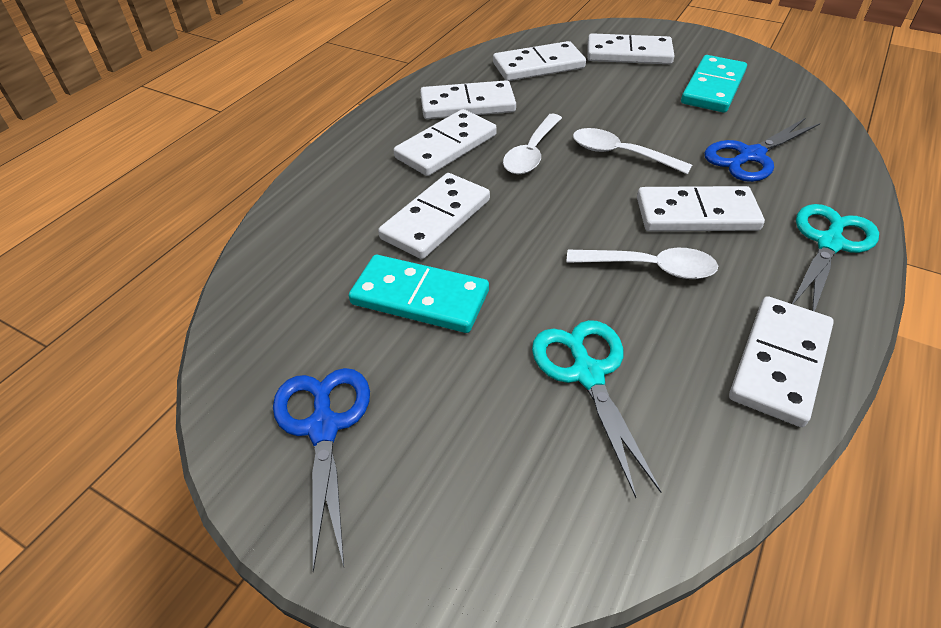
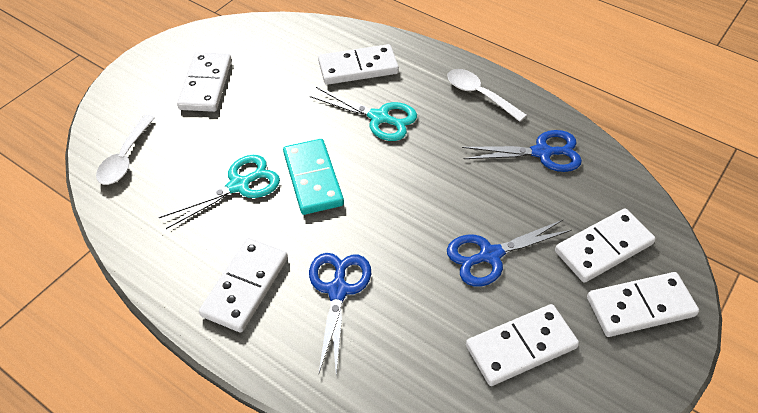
blue scissors: [273,368,370,572] [704,118,820,182] = 2 -> [309,253,371,375] [447,220,572,287] [462,130,582,172] = 3
turquoise domino: [349,255,489,333] [681,55,747,113] = 2 -> [283,139,344,215] = 1
white domino: [378,173,490,259] [394,109,497,176] [420,80,516,119] [493,41,586,81] [587,33,674,64] [637,186,765,231] [729,296,834,427] = 7 -> [177,52,232,112] [199,238,288,333] [318,44,399,85] [466,304,579,386] [555,209,656,283] [587,272,699,337] = 6
white spoon: [503,114,562,174] [567,248,718,279] [573,128,692,175] = 3 -> [96,115,155,185] [447,69,527,122] = 2

